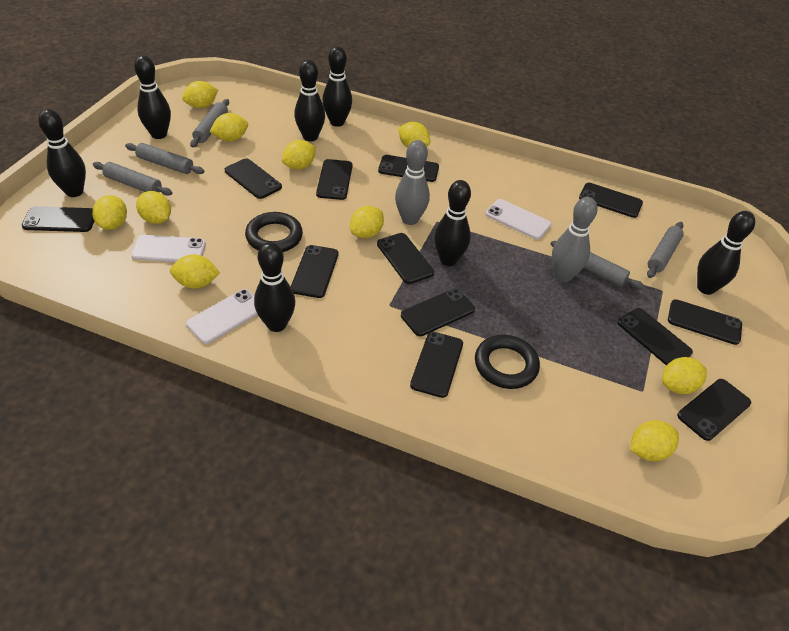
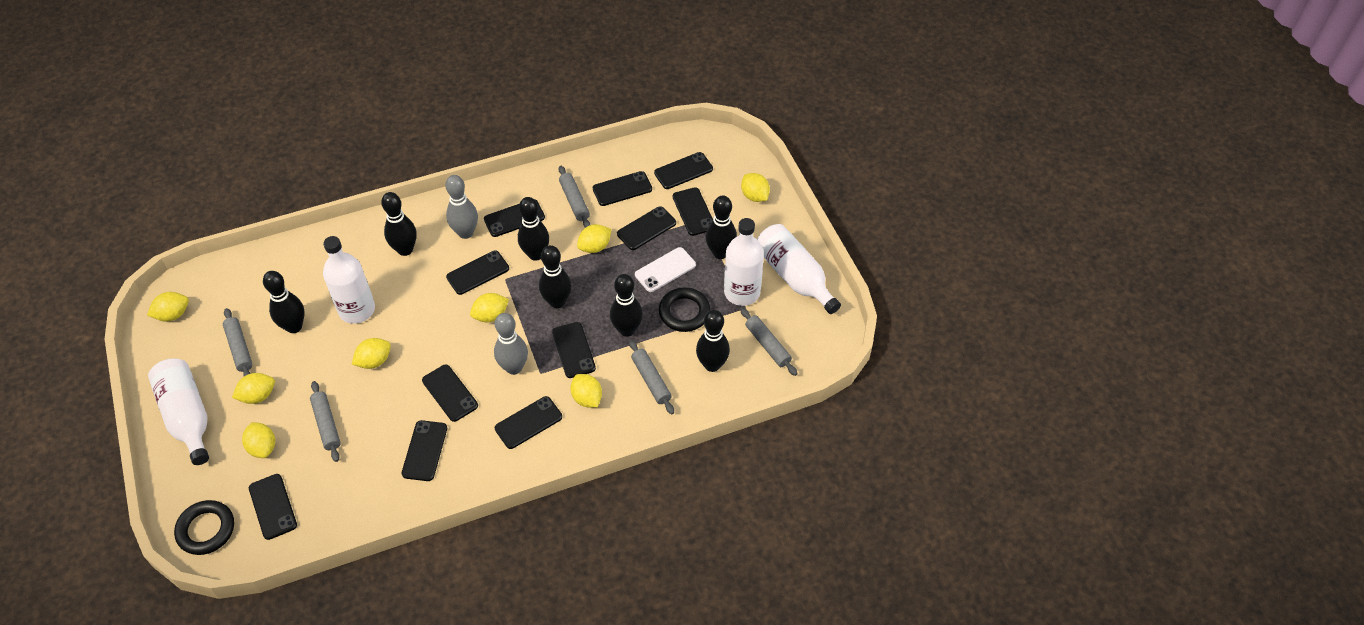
black phone: [22,206,94,232] [225,158,282,199] [291,245,339,298] [316,159,353,200] [377,233,434,284] [378,155,439,182] [401,289,475,336] [410,332,463,398] [579,183,643,218] [618,308,693,366] [668,299,742,345] [677,379,751,441] = 12 -> [249,474,297,540] [401,420,447,481] [422,364,478,422] [446,250,509,295] [484,199,545,237] [495,396,562,449] [552,322,596,378] [593,171,652,206] [617,206,676,250] [654,152,713,189] [673,187,713,236] = 11
white bottle: none = 0 -> [148,358,209,465] [323,236,375,324] [724,218,764,306] [757,224,841,314] = 4
white phone: [131,235,206,262] [186,289,258,344] [485,199,551,240] = 3 -> [635,247,696,292] = 1
yellow lemon: [92,195,127,230] [136,191,171,224] [170,254,220,289] [182,81,218,108] [209,113,248,142] [282,140,316,170] [350,206,384,238] [398,122,431,148] [631,420,679,461] [662,357,707,394] = 10 -> [147,292,189,321] [232,373,275,404] [242,422,275,458] [352,338,391,369] [470,293,509,322] [570,374,602,407] [577,224,611,253] [741,173,770,202] = 8

